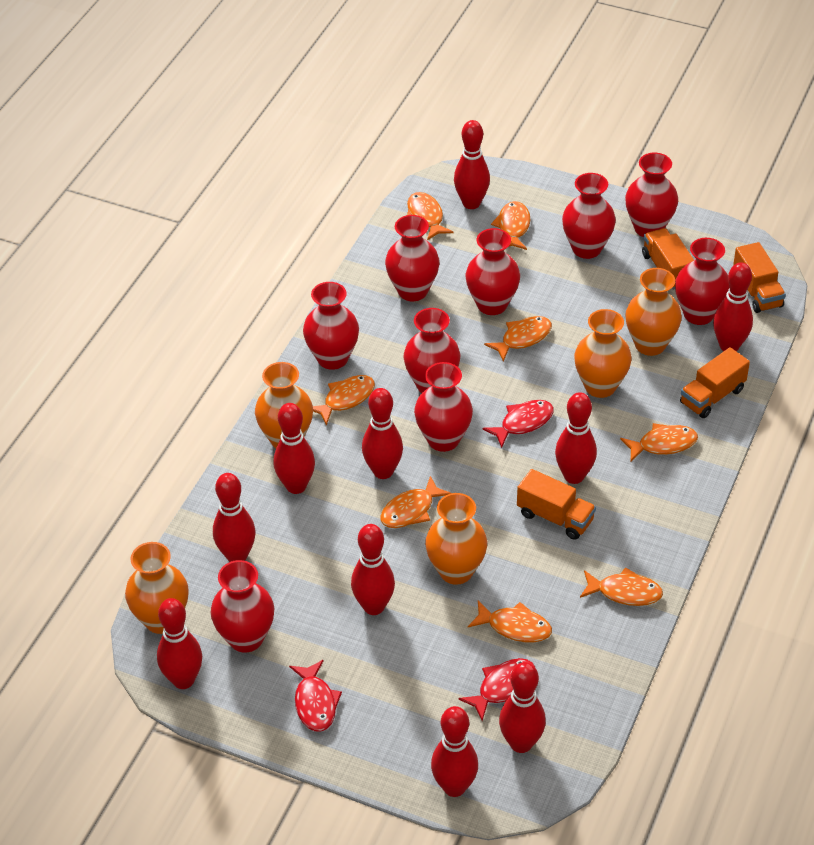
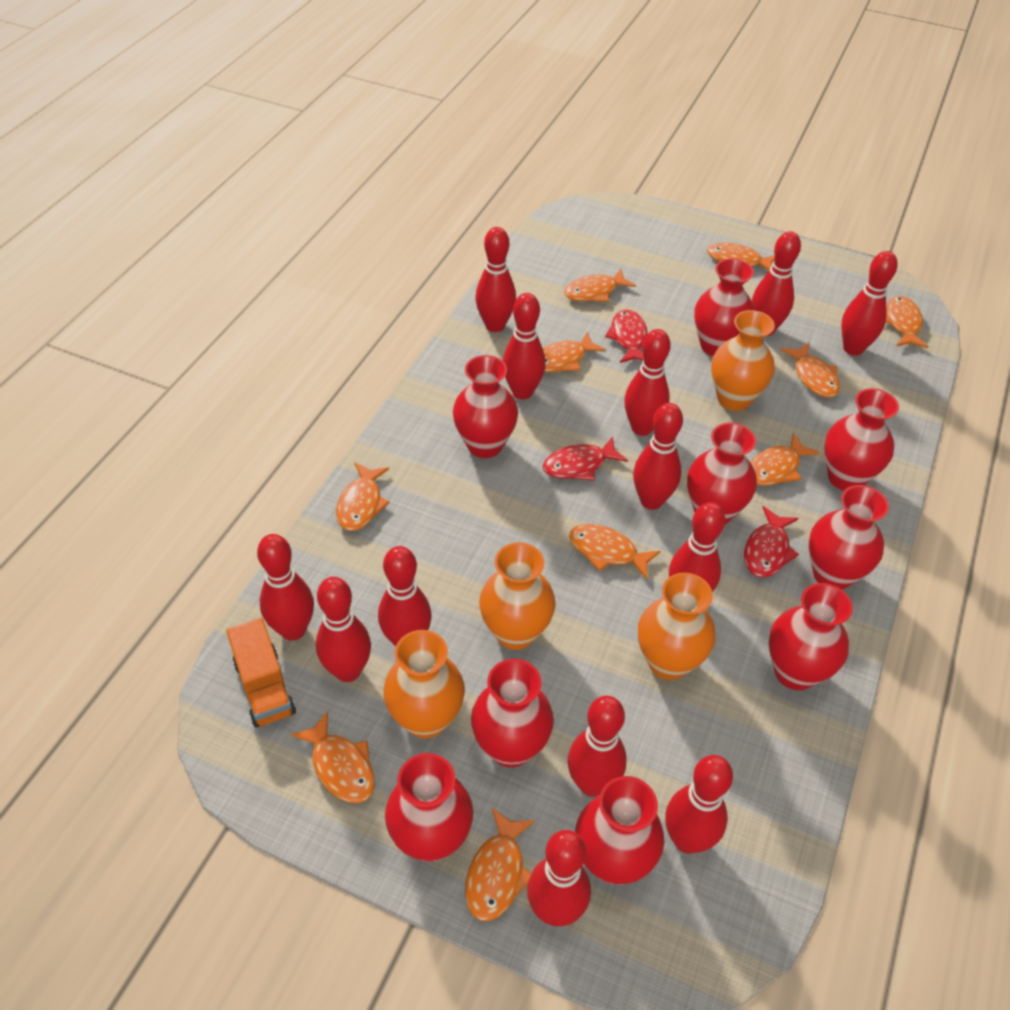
orange fish: [313,375,375,426] [380,476,451,528] [407,192,454,240] [468,601,552,642] [484,316,552,362] [491,201,530,250] [580,567,663,606] [620,423,698,461] = 8 -> [291,711,375,803] [336,463,390,531] [465,808,535,921] [543,332,606,372] [564,269,636,302] [569,524,661,580] [707,243,774,271] [750,433,820,486] [781,343,840,397] [886,296,929,348] = 10
orange truck: [517,469,596,540] [642,228,694,290] [680,347,750,418] [733,242,786,313] = 4 -> [226,618,296,728] = 1
orange vase: [125,542,189,634] [255,362,313,448] [425,493,487,585] [574,309,632,398] [625,268,682,356] = 5 -> [383,630,465,739] [479,542,556,650] [638,572,716,680] [711,310,775,411] = 4
red bowling pin: [157,598,202,689] [213,473,256,562] [273,403,315,494] [351,524,395,615] [362,388,403,479] [431,706,478,797] [454,120,490,209] [499,662,546,753] [555,392,597,484] [713,262,753,351] = 10 -> [257,534,314,641] [316,577,371,682] [378,546,432,647] [475,227,516,332] [503,293,546,399] [527,830,591,926] [568,696,627,797] [624,329,671,436] [633,403,683,510] [665,755,733,854] [669,502,725,592] [752,231,801,336] [841,251,898,356] = 13

